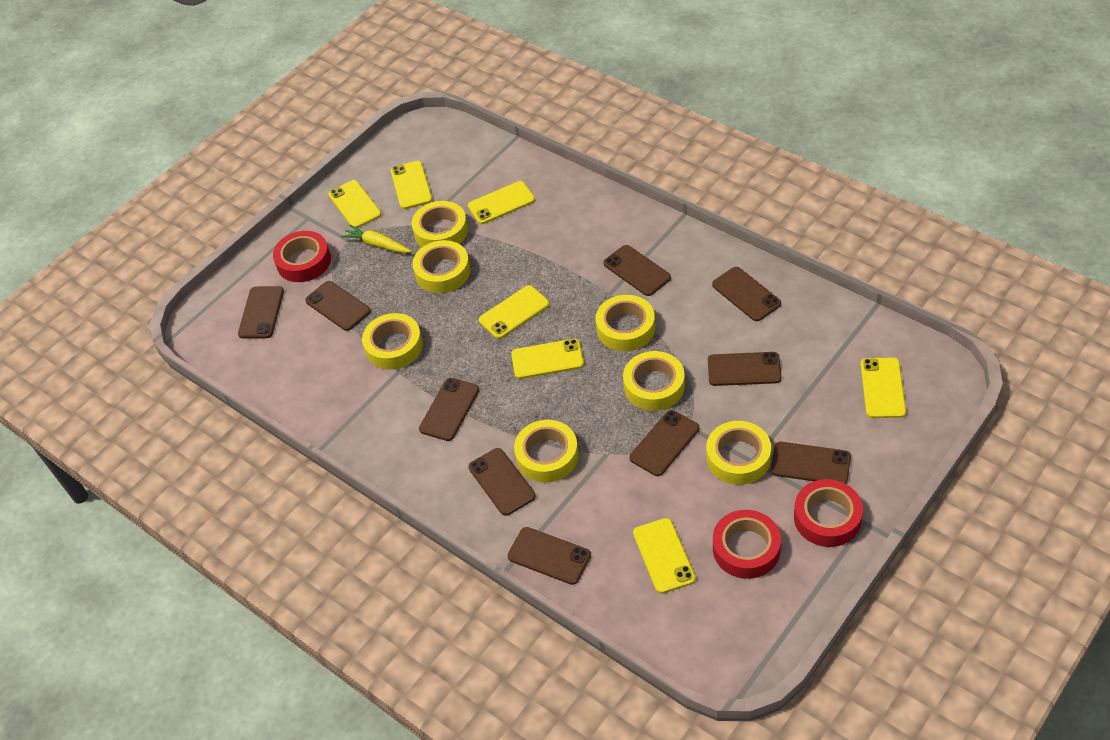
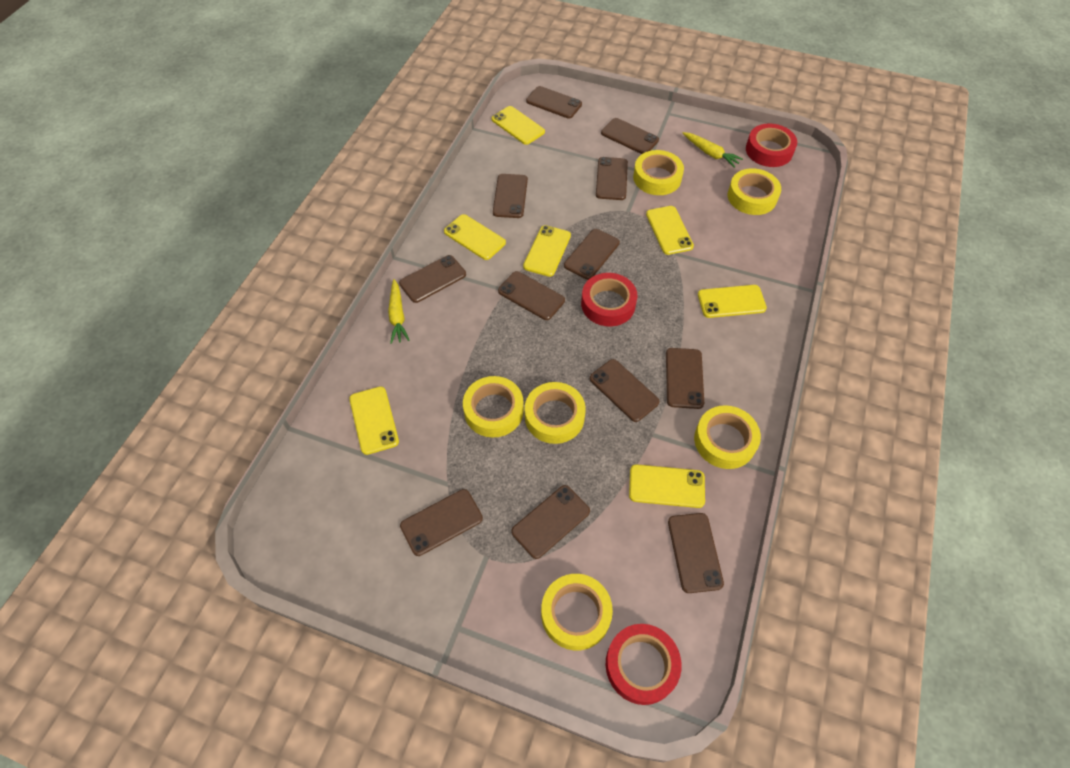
brown phone: [238,286,284,339] [305,281,371,331] [419,378,479,441] [468,448,536,516] [507,527,591,585] [603,245,671,296] [629,410,699,476] [708,352,781,386] [712,267,781,321] [771,442,851,484] = 10 -> [399,255,466,303] [400,489,483,556] [493,174,528,218] [498,271,565,320] [511,485,590,559] [526,86,582,119] [564,229,620,280] [590,359,660,422] [596,157,628,200] [601,118,659,154] [666,348,704,409] [668,513,724,593] = 12
yellow carrot: [341,224,412,253] = 1 -> [388,279,410,344] [683,132,743,168] = 2
yellow tape: [362,313,423,369] [412,201,468,247] [412,240,471,293] [514,420,579,483] [595,295,655,351] [623,351,685,411] [706,421,771,485] = 7 -> [463,376,524,438] [525,382,586,444] [541,574,613,651] [633,150,684,195] [694,405,761,469] [728,168,781,215] = 6

